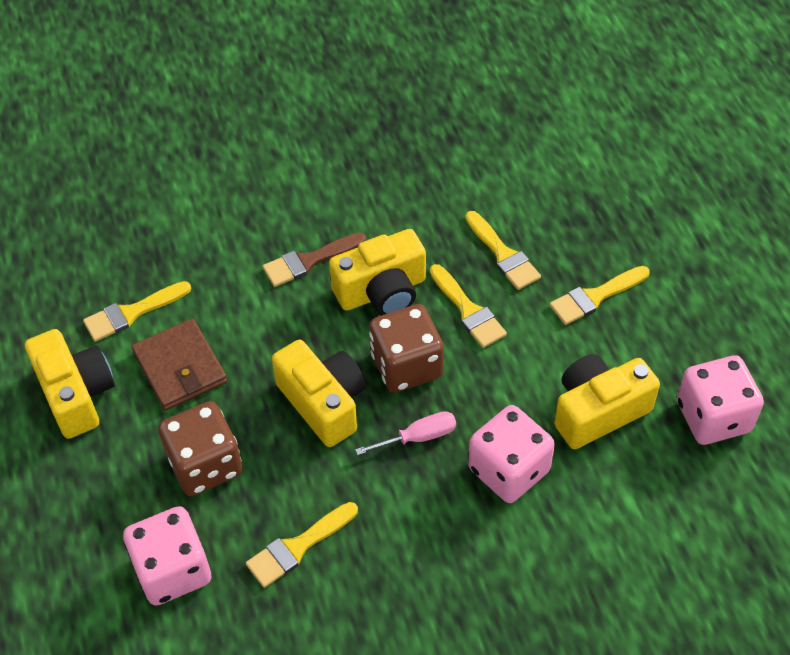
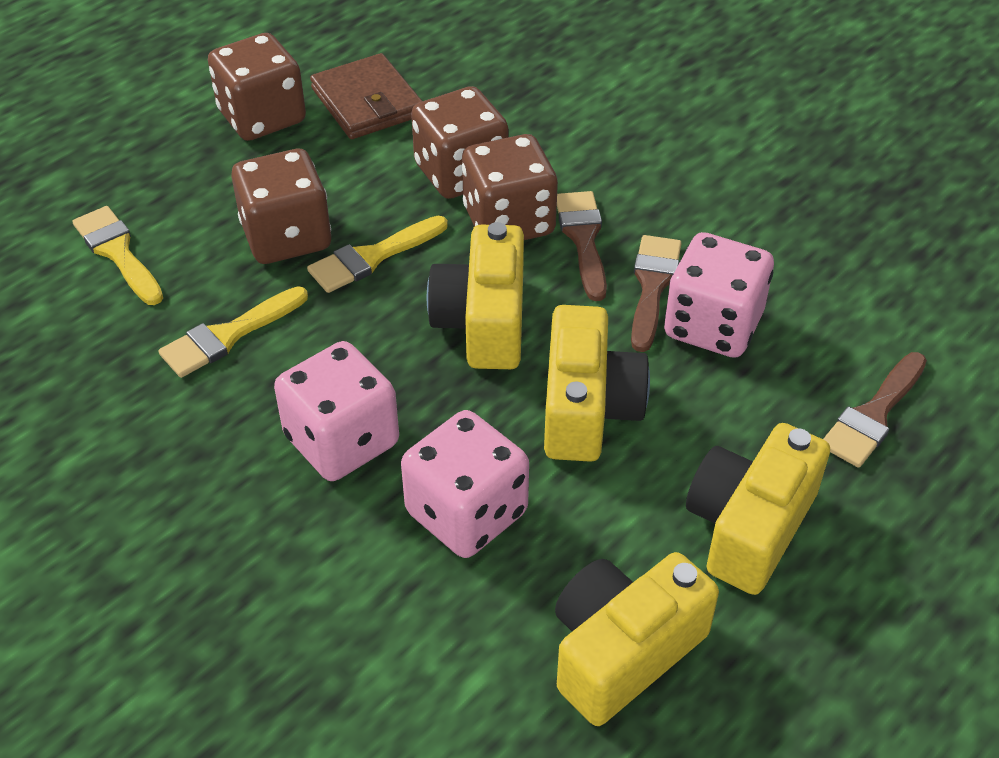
brown brush: [263,232,366,287] = 1 -> [557,191,607,301] [631,235,682,352] [823,352,927,468] = 3
brown dice: [158,401,243,496] [369,304,444,393] = 2 -> [208,33,306,141] [231,149,331,264] [411,86,509,199] [462,134,558,240] = 4
pink screwdriver: [355,411,456,455] = 1 -> none = 0
yellow brush: [83,281,191,342] [246,502,358,588] [430,264,507,348] [465,211,541,290] [550,266,650,325] = 5 -> [72,206,163,305] [158,286,308,378] [307,216,448,293] = 3

